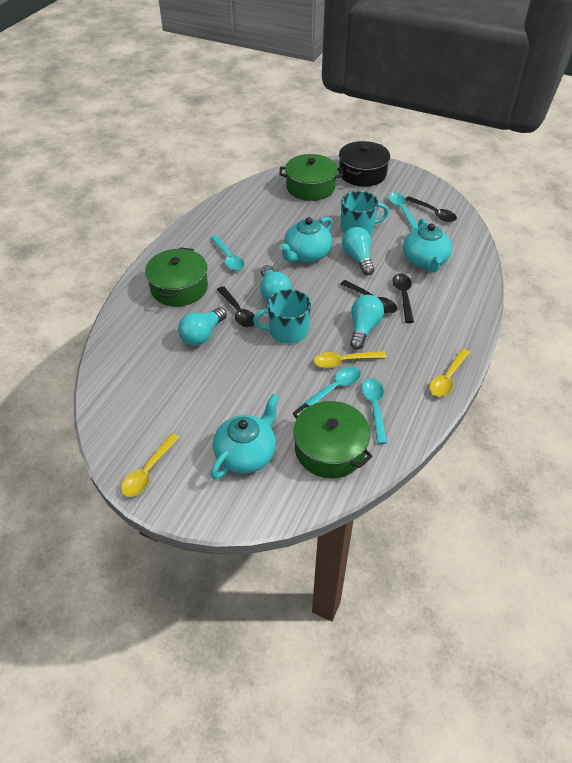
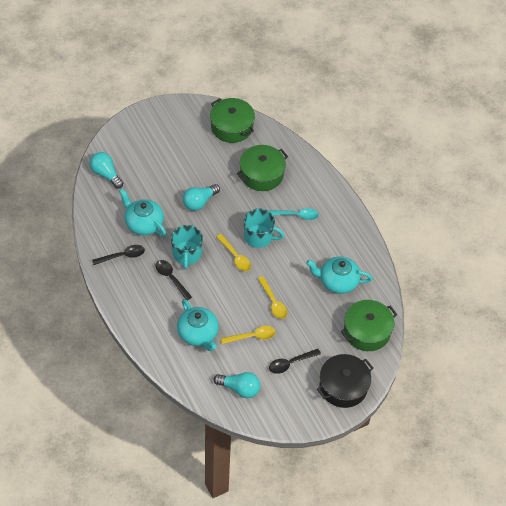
black spoon: [217,286,254,328] [340,280,397,314] [392,273,414,323] [405,196,457,222] = 4 -> [92,245,145,265] [155,260,192,300] [269,349,321,374] = 3
turquoise light bulb: [178,307,227,346] [260,265,292,301] [342,227,374,275] [350,295,384,350] = 4 -> [90,152,123,189] [183,184,220,211] [214,372,260,398] = 3
turquoise spoon: [211,235,244,271] [299,366,361,411] [362,378,387,444] [388,192,418,230] = 4 -> [267,208,319,220] = 1

